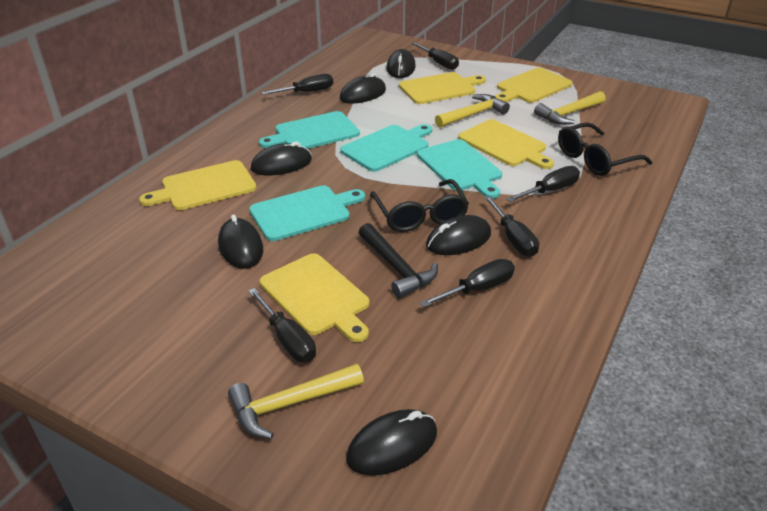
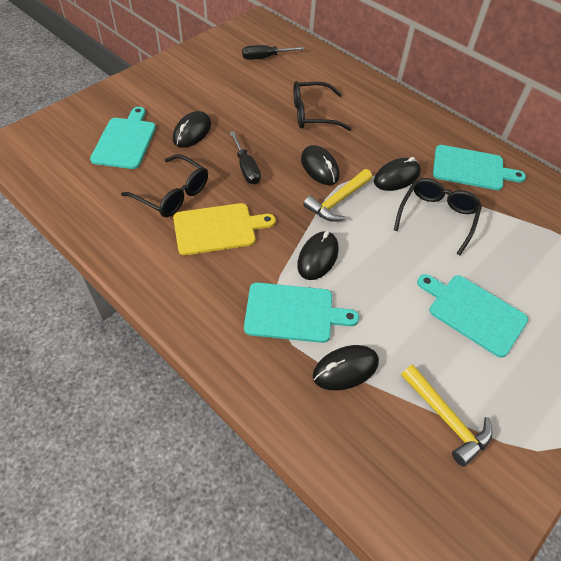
black glasses: [370,179,469,232] [558,122,652,176] = 2 -> [121,154,208,217] [293,81,351,131] [394,178,482,255] = 3
black hammer: [359,223,438,298] = 1 -> none = 0
black mouse: [218,215,263,269] [251,141,312,175] [340,73,386,104] [346,409,437,476] [387,49,416,78] [426,215,491,255] = 6 -> [173,111,211,148] [297,231,338,280] [301,145,340,185] [313,345,379,390] [374,157,421,191] = 5
black screwdriver: [248,288,316,362] [261,74,333,95] [411,42,459,70] [420,259,515,307] [484,195,539,257] [506,166,580,202] = 6 -> [230,131,261,184] [242,45,304,60] = 2
yellow cutting board: [139,160,256,210] [260,253,369,342] [399,72,486,104] [458,119,554,169] [495,68,572,103] = 5 -> [173,203,276,255] = 1
yellow hammer: [228,364,364,439] [435,94,510,128] [534,91,606,125] = 3 -> [303,169,372,222] [401,365,492,467] = 2

